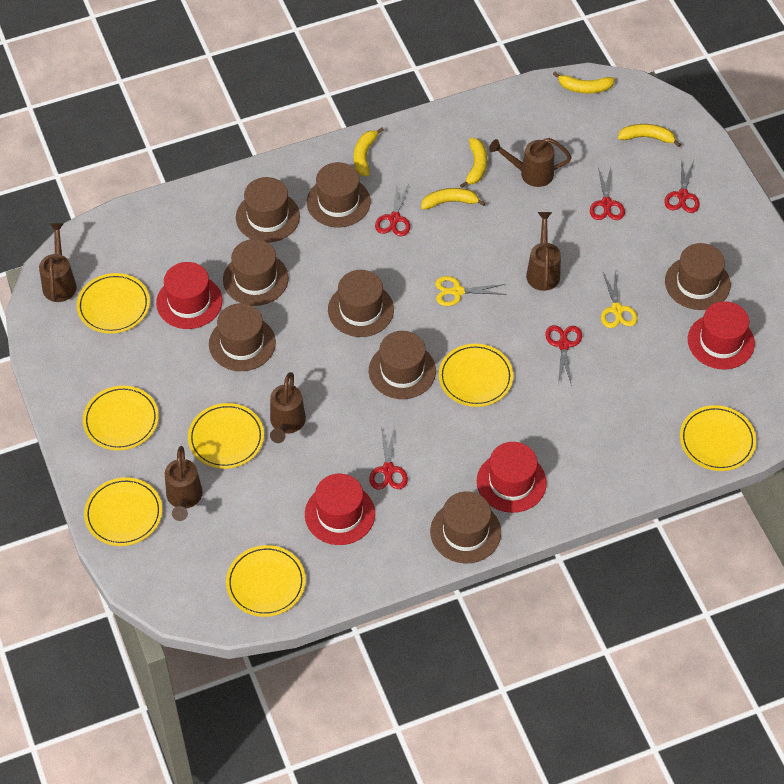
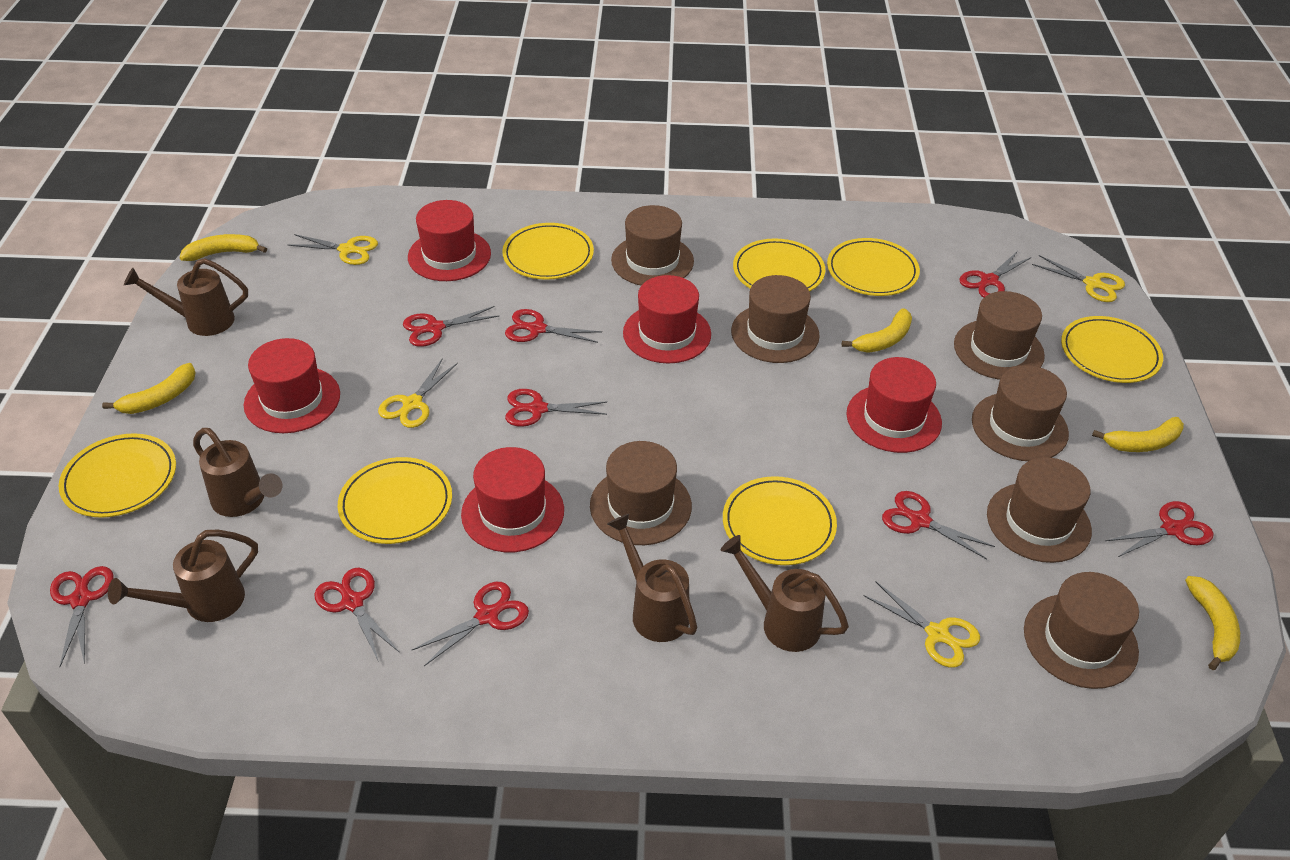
brown hat: [209,303,276,371] [223,239,289,306] [236,177,300,243] [307,162,370,227] [328,270,394,337] [369,331,436,399] [430,491,501,563] [665,243,731,310] = 8 -> [590,441,692,545] [611,205,694,286] [731,275,820,363] [954,291,1045,380] [972,365,1069,461] [987,457,1092,563] [1024,572,1139,689] = 7
red hat: [156,262,222,329] [305,474,375,545] [477,442,547,513] [688,301,755,369] = 4 -> [244,338,340,433] [408,200,491,281] [461,447,564,552] [623,275,711,364] [846,357,942,453] = 5
red scissors: [369,426,408,489] [375,184,410,236] [545,325,582,386] [590,167,625,220] [664,159,700,213] = 5 -> [50,566,114,667] [314,567,400,662] [403,306,500,347] [412,582,529,666] [505,309,602,343] [505,389,607,427] [882,491,995,559] [959,251,1032,298] [1105,501,1214,557] = 9
yellow scissors: [435,276,506,306] [601,269,637,328] = 2 -> [288,234,378,265] [378,358,458,428] [863,582,980,668] [1032,255,1125,302] = 4

